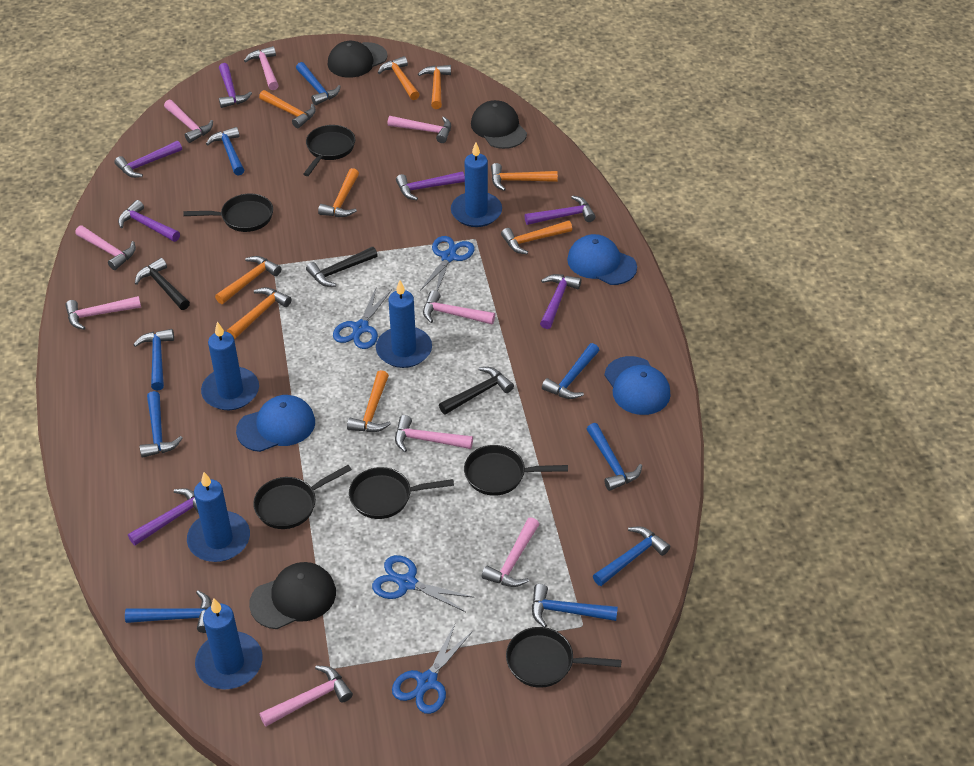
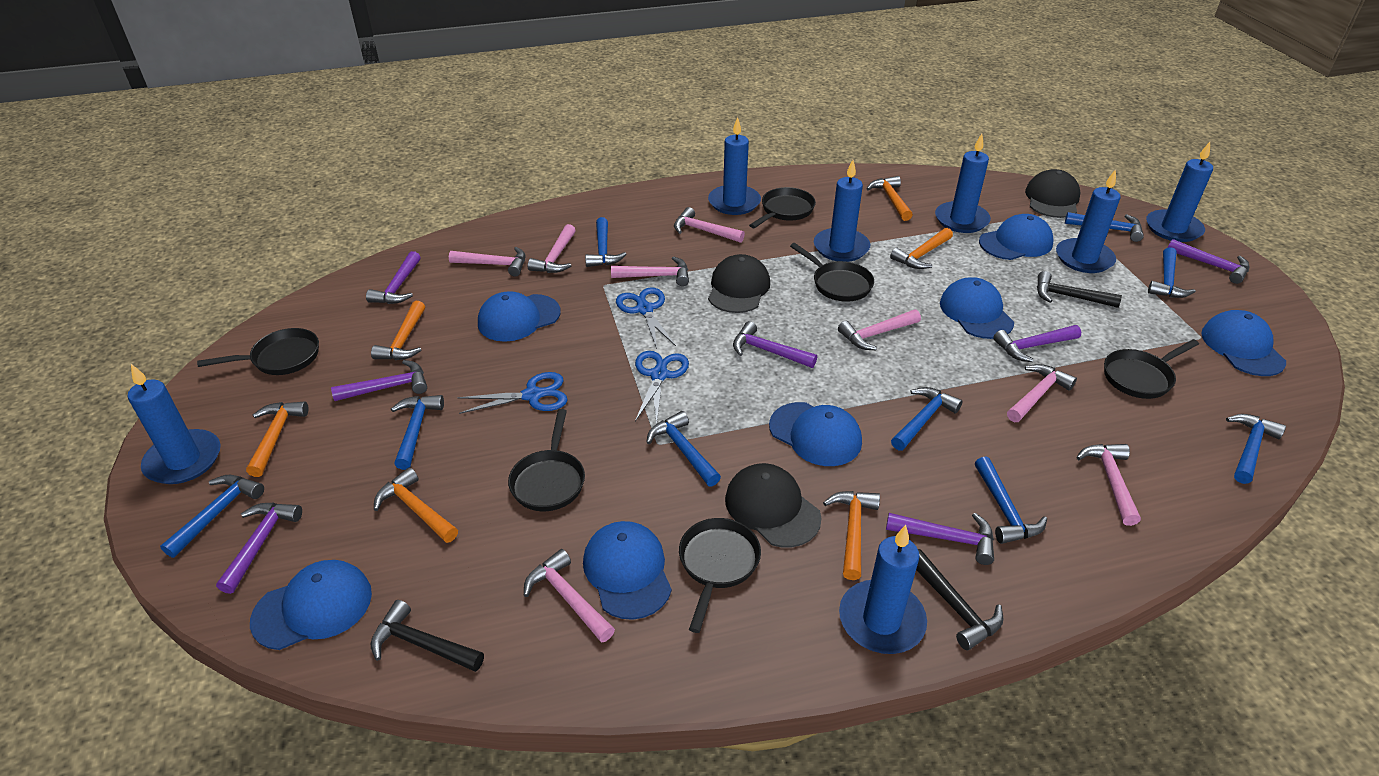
blue candle: [187,472,250,562] [195,599,262,690] [201,322,259,410] [376,280,432,368] [451,142,502,227] = 5 -> [128,364,221,484] [708,117,761,215] [814,160,870,262] [839,525,927,654] [935,134,991,233] [1056,169,1121,273] [1146,142,1213,242] = 7
blue cap: [236,395,315,452] [567,234,637,285] [604,356,671,415] = 3 -> [250,560,372,650] [478,291,561,342] [583,521,672,620] [769,402,862,466] [940,277,1014,339] [979,214,1053,260] [1201,310,1286,376] = 7
blue scissors: [333,286,392,349] [372,555,474,612] [392,624,473,714] [420,236,475,291] = 4 -> [457,372,567,414] [616,287,676,349] [635,351,689,424] = 3
orange hammer: [215,256,281,304] [227,287,292,339] [259,90,316,128] [318,168,359,217] [347,370,391,432] [378,56,420,100] [418,65,451,109] [491,163,558,191] [501,221,572,254] = 9 -> [246,401,308,477] [371,301,425,360] [374,467,458,543] [823,491,880,580] [866,176,913,221] [890,228,953,269] = 6
pink hammer: [65,296,141,330] [75,226,136,270] [164,100,213,143] [244,46,279,90] [259,665,353,727] [388,116,451,143] [395,415,473,452] [423,290,495,324] [482,517,540,587] = 9 -> [449,247,526,277] [524,549,615,643] [528,224,576,273] [611,256,689,286] [674,207,745,243] [838,309,921,350] [1007,364,1077,422] [1076,444,1141,526] = 8

